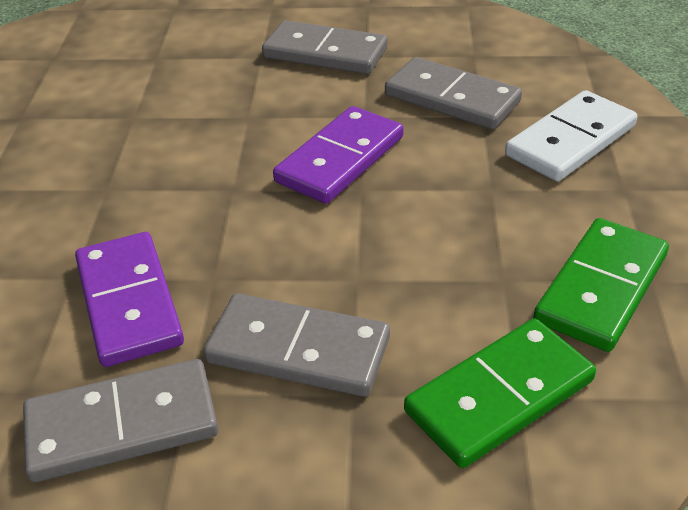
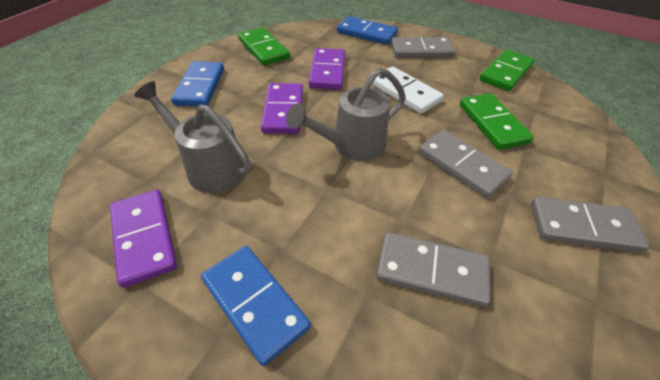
blue domino: none = 0 -> [171,61,224,107] [201,246,311,366] [337,16,398,45] = 3
green domino: [404,318,596,468] [533,218,669,352] = 2 -> [238,27,290,66] [460,93,534,150] [479,49,535,91] = 3
grey watering can: none = 0 -> [134,81,251,193] [286,67,406,161] = 2
purple domino: [75,232,184,367] [273,106,404,204] = 2 -> [110,190,177,288] [261,83,303,134] [309,48,345,90] = 3

